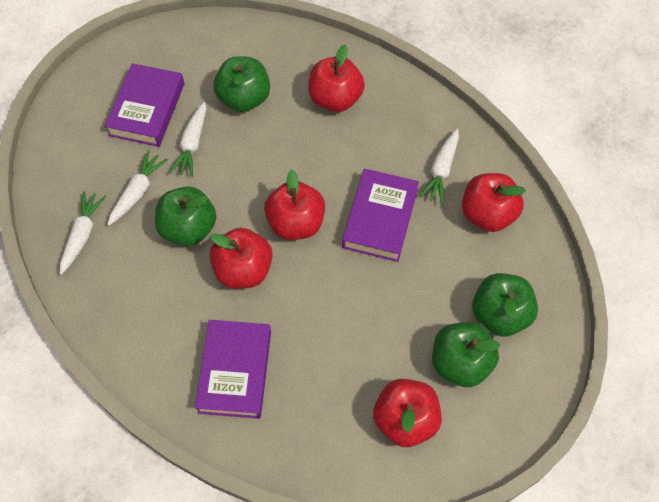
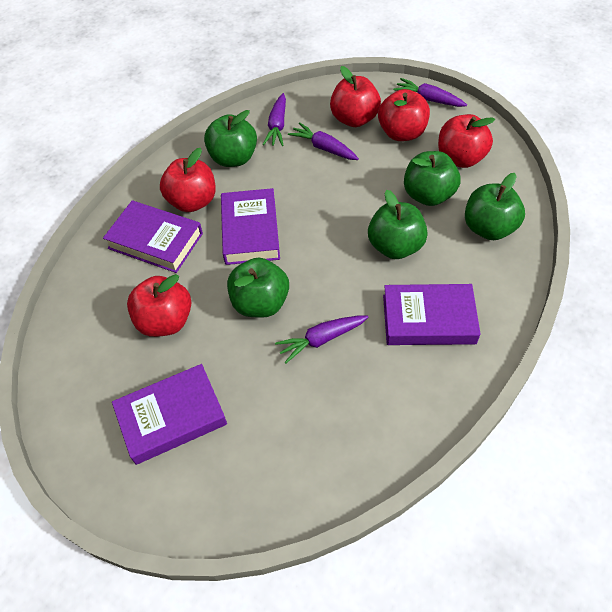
green apple: [155,186,217,246] [213,56,270,112] [432,322,501,387] [472,273,538,336] = 4 -> [204,110,257,167] [227,258,289,318] [368,190,428,259] [404,151,460,206] [465,173,525,240] = 5
purple book: [105,63,184,147] [195,320,271,419] [342,169,419,262] = 3 -> [103,200,203,273] [112,364,227,465] [221,188,280,265] [383,284,481,345] = 4
purple carrot: none = 0 -> [262,93,286,146] [275,316,368,363] [288,122,359,160] [393,78,467,107] = 4
white carrot: [60,191,106,275] [107,151,168,226] [169,102,206,177] [419,129,459,204] = 4 -> none = 0

